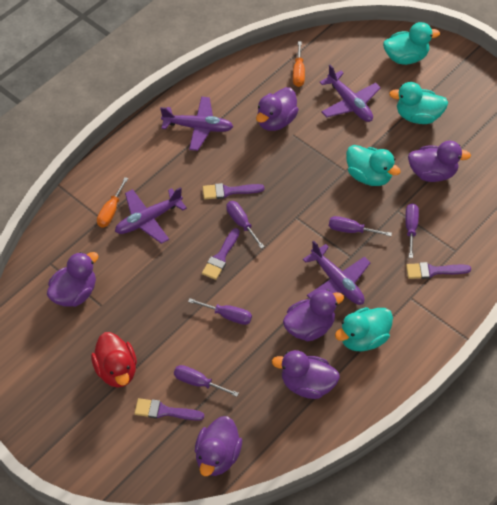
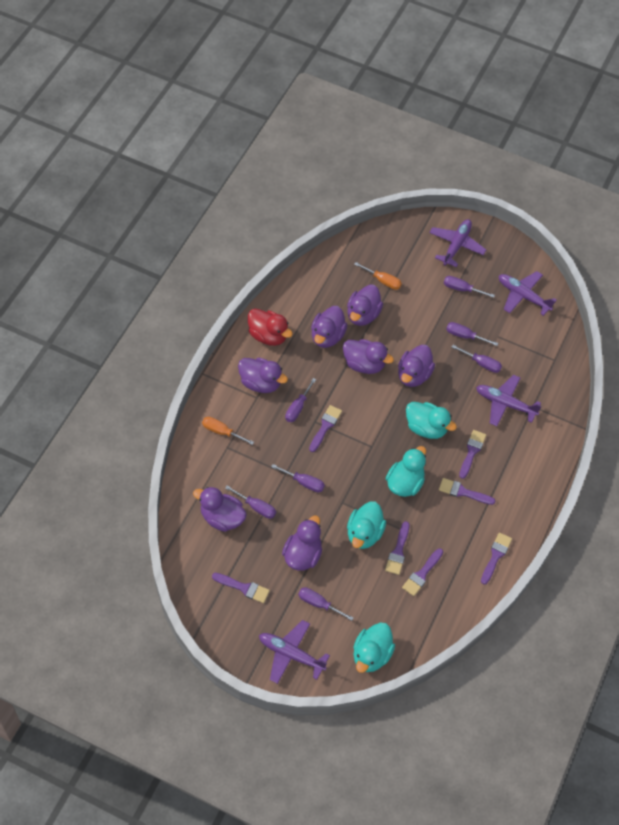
purple brush: [134,398,204,421] [202,228,240,280] [203,183,264,199] [406,262,471,279] = 4 -> [212,573,270,603] [309,405,342,452] [385,521,410,575] [402,548,443,596] [439,478,495,505] [459,430,486,479] [481,533,512,585] = 7
purple duck: [47,252,98,307] [195,416,242,476] [256,87,299,131] [272,350,340,399] [283,289,344,342] [408,141,471,182] = 6 -> [193,487,247,532] [238,358,288,393] [282,515,322,571] [311,306,347,348] [343,339,394,374] [347,285,383,326] [398,345,435,387] = 7
purple screwdriver: [174,365,239,397] [188,298,252,325] [226,201,265,249] [329,216,392,236] [405,203,419,258] = 5 -> [225,485,276,519] [271,464,325,492] [285,378,316,422] [298,587,354,621] [444,276,495,298] [446,322,498,346] [452,345,502,373] = 7

